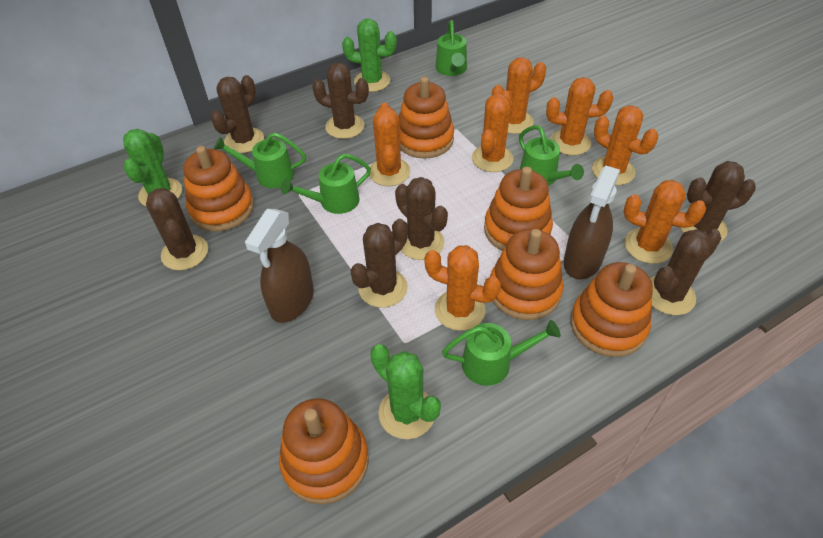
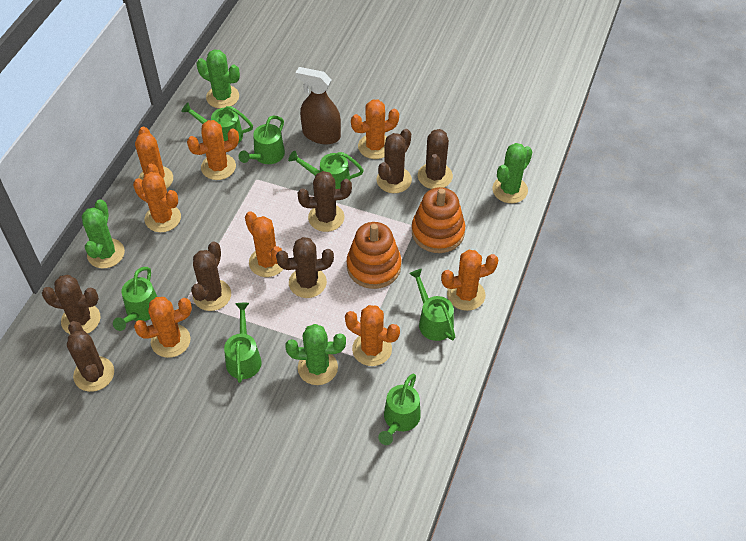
brown spray bottle: [245,209,314,323] [564,166,620,279] = 2 -> [295,67,341,144] = 1
green cactus: [123,129,182,206] [342,18,397,92] [370,344,441,439] = 3 -> [82,199,125,268] [197,49,240,109] [285,324,346,385] [492,143,532,203] = 4
green watering can: [214,132,306,188] [281,154,371,214] [436,20,467,76] [442,320,561,386] [519,125,584,186] = 5 -> [113,267,157,331] [181,102,253,144] [224,303,262,383] [239,115,285,164] [288,151,364,189] [378,374,421,445] [409,269,455,341] = 7
orange cactus: [369,103,410,186] [424,245,501,331] [472,91,513,172] [492,57,546,134] [546,77,613,155] [592,105,659,185] [623,180,706,264] = 7 -> [133,172,181,232] [134,297,192,358] [135,126,173,189] [187,120,239,180] [245,211,283,277] [345,305,400,366] [351,99,399,159] [441,250,498,311] = 8
orange stacking toy: [183,146,254,232] [279,398,369,505] [399,77,454,159] [484,167,553,251] [490,229,563,320] [570,262,653,357] = 6 -> [347,222,401,289] [412,187,465,253] = 2

